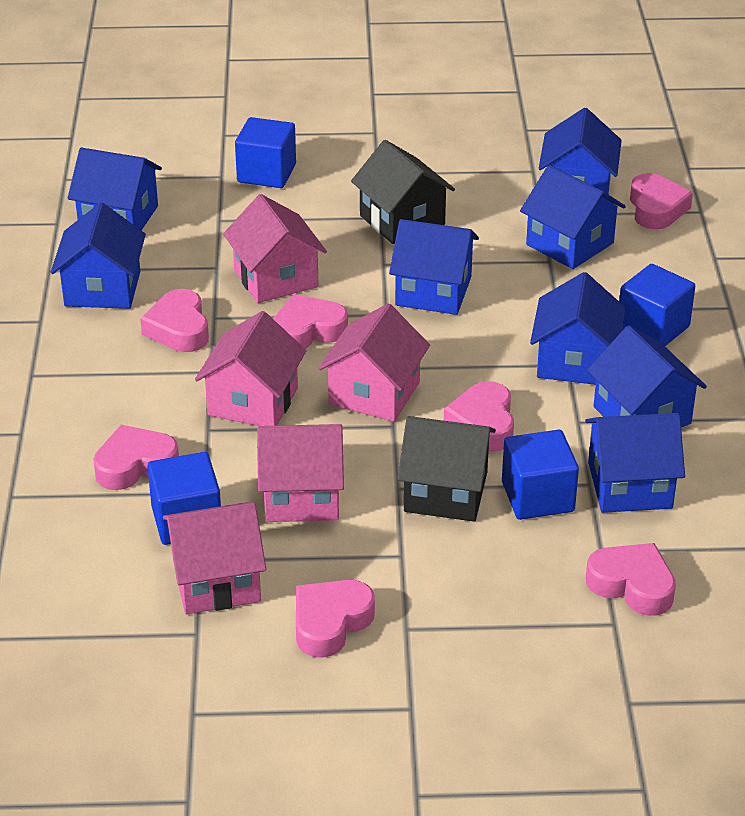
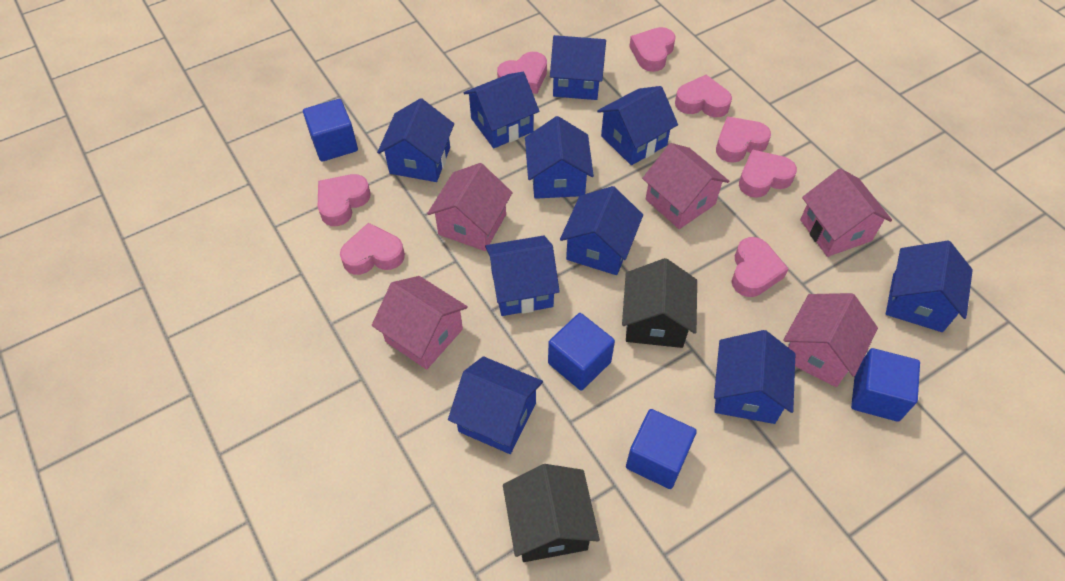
blue house: [51,203,146,309] [68,148,162,230] [389,219,479,315] [520,165,626,269] [530,272,626,385] [539,108,622,194] [585,413,685,513] [587,325,707,427] = 8 -> [377,98,454,182] [448,356,543,454] [463,72,539,148] [485,236,560,316] [525,116,594,199] [550,35,606,100] [560,186,643,275] [597,86,678,165] [714,330,795,424] [886,240,973,332] = 10
pink heart: [93,425,179,490] [140,289,209,352] [273,294,348,349] [296,580,375,658] [444,381,514,452] [586,543,676,616] [630,173,693,229] = 7 -> [318,174,371,226] [340,223,405,275] [497,52,547,94] [629,27,676,72] [675,75,732,117] [716,116,771,163] [732,237,789,297] [739,149,797,198] = 8

